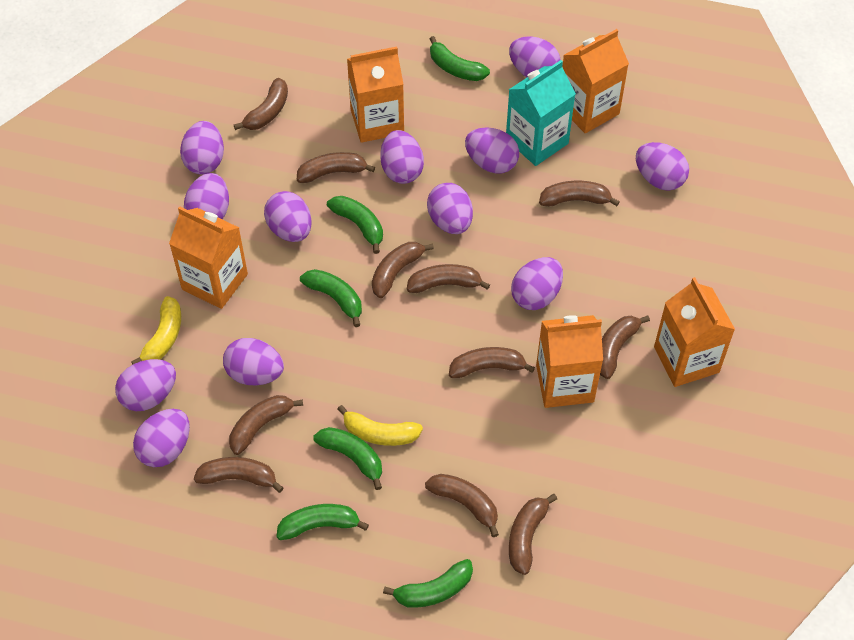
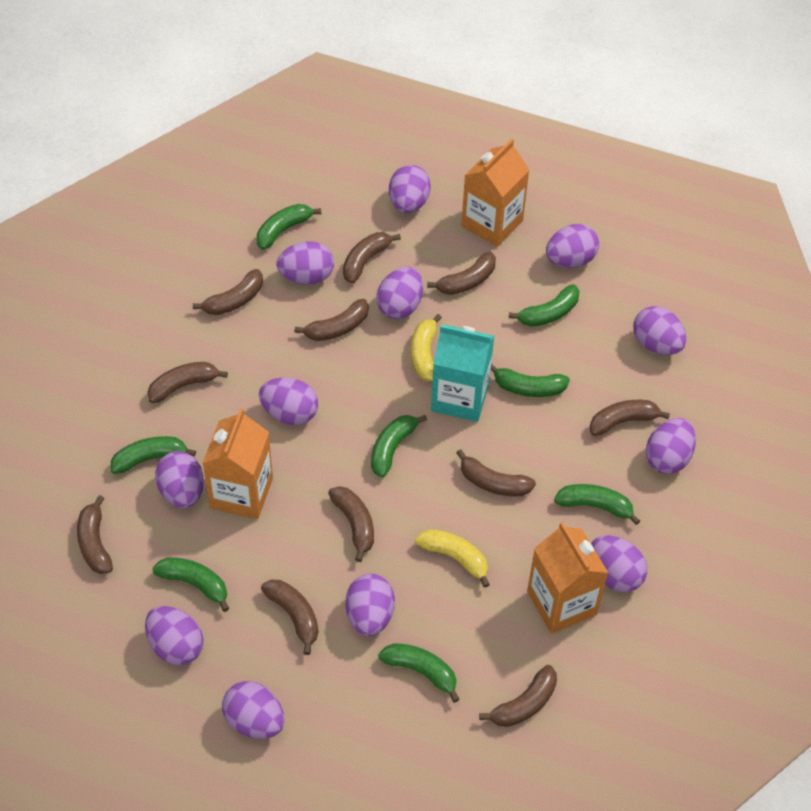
green banana: [277,504,369,540] [300,269,362,327] [313,427,382,490] [327,196,383,254] [383,559,473,608] [430,36,490,81] = 6 -> [111,436,196,474] [152,557,229,612] [257,204,321,250] [371,415,427,477] [378,643,460,703] [491,364,570,397] [509,284,579,327] [554,484,640,525] = 8
orange carton: [169,207,248,309] [347,47,404,143] [536,315,603,408] [562,29,629,133] [654,277,735,387] = 5 -> [203,408,273,519] [461,139,530,247] [527,522,608,634] = 3

